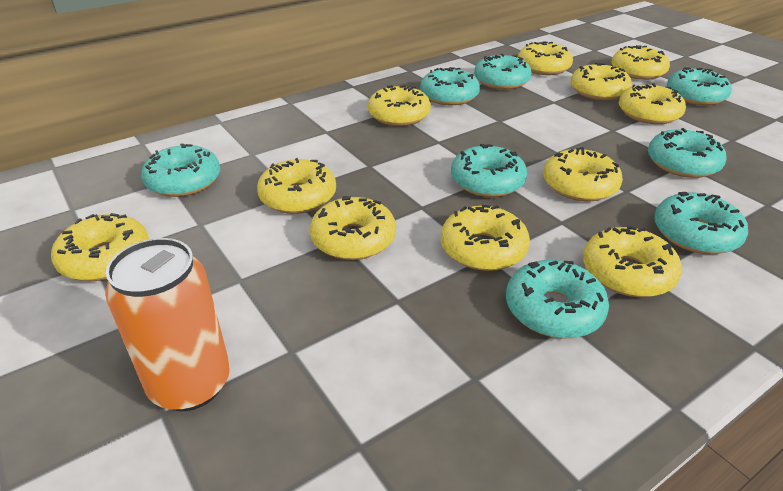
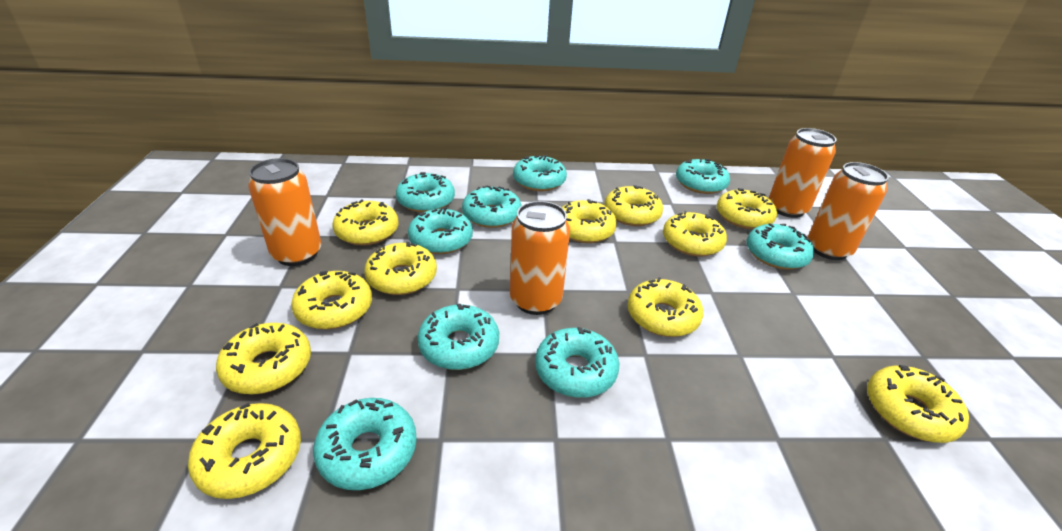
orange can: [105,238,230,411] = 1 -> [248,158,322,266] [510,201,570,315] [769,128,837,218] [808,162,889,260] = 4
turquoise donut: [141,143,220,197] [420,67,480,105] [451,144,527,197] [474,54,532,90] [506,260,609,339] [648,128,726,178] [654,192,748,254] [667,68,732,105] = 8 -> [313,398,417,490] [396,172,455,212] [408,207,473,254] [418,304,499,370] [462,185,522,228] [513,155,567,191] [535,327,620,398] [676,159,730,194] [747,223,814,270] = 9

